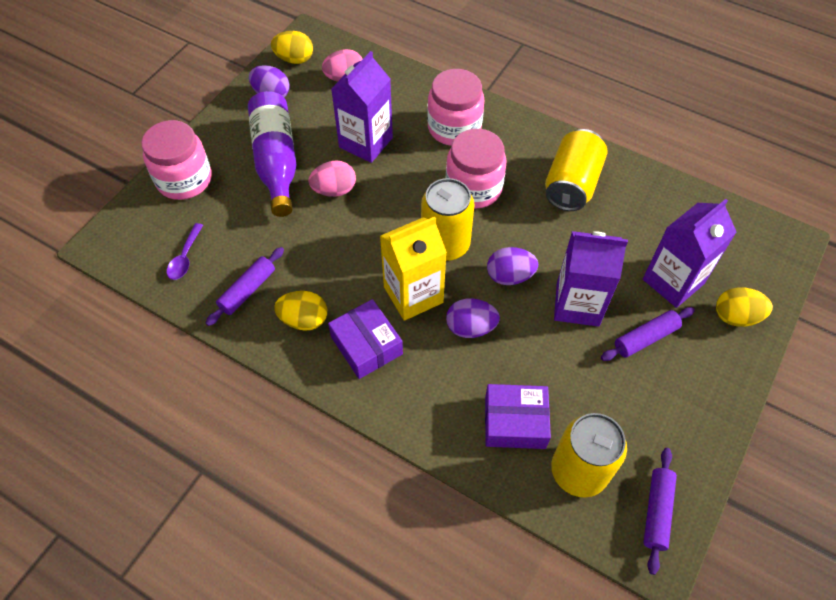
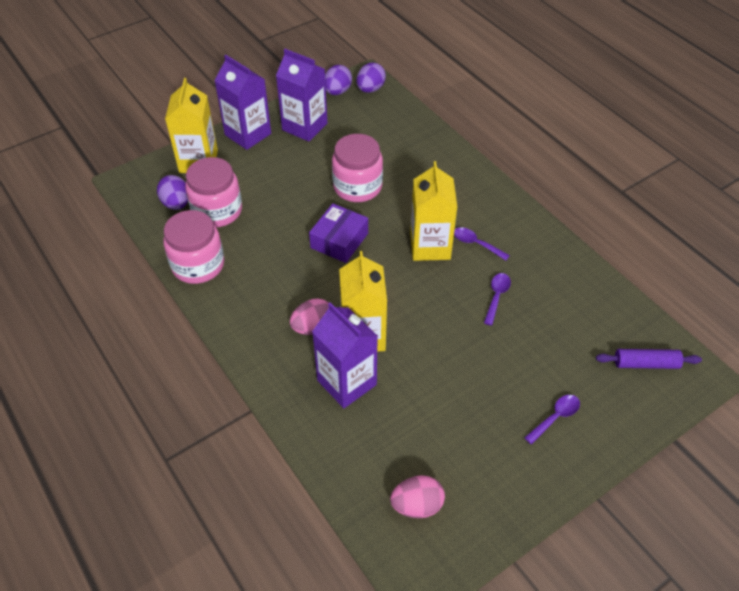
purple bottle: [248,91,297,217] = 1 -> none = 0
purple box: [328,299,403,379] [485,384,551,449] = 2 -> [309,204,368,263] = 1
purple rolling pin: [206,247,284,326] [601,307,695,361] [643,448,677,575] = 3 -> [596,349,702,369] = 1
purple spoon: [167,223,203,280] = 1 -> [454,227,510,260] [484,273,511,326] [524,395,580,444] = 3
yellow can: [421,178,475,261] [545,129,607,211] [551,413,627,498] = 3 -> none = 0
yellow carton: [380,217,447,321] = 1 -> [165,78,218,173] [339,251,387,352] [410,161,457,261] = 3
yellow egg: [271,31,313,64] [274,291,327,331] [716,288,773,327] = 3 -> none = 0

